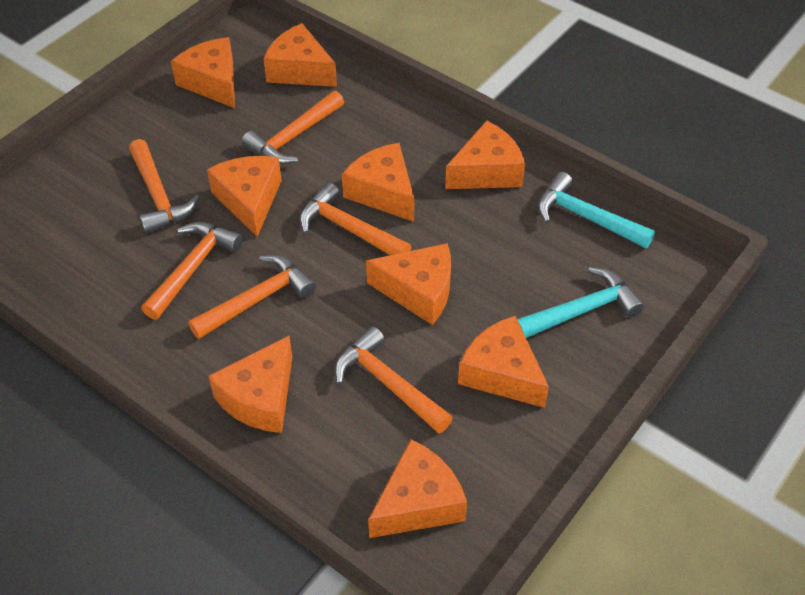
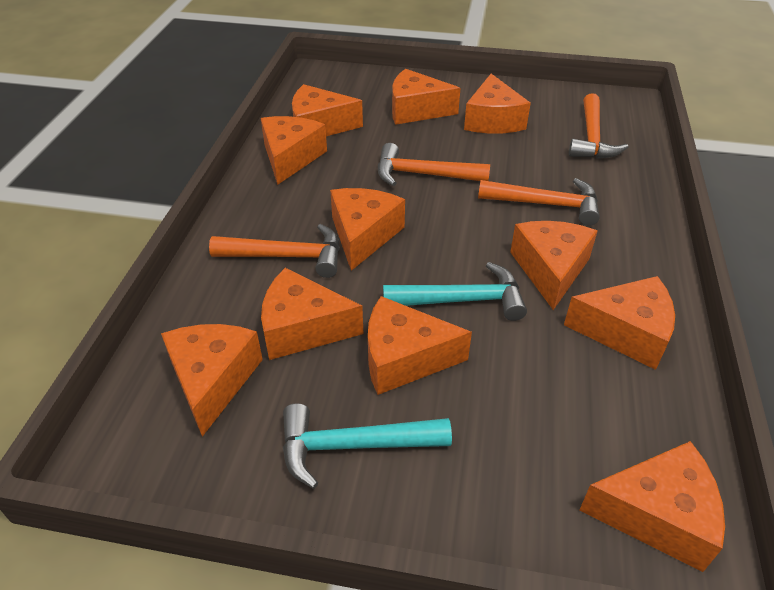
orange cheese: [171,37,235,108] [207,156,282,237] [208,336,292,433] [264,23,337,87] [342,143,414,222] [366,243,451,325] [368,439,467,538] [445,121,525,189] [458,316,549,408] = 9 -> [161,324,263,437] [261,116,327,185] [261,268,363,360] [292,84,363,136] [330,188,405,271] [368,296,472,395] [392,69,460,125] [464,74,531,134] [510,221,597,310] [564,276,675,370] [579,441,725,572] = 11
orange hammer: [129,139,200,234] [141,222,243,320] [188,255,316,339] [242,91,344,164] [299,182,411,255] [334,326,453,434] = 6 -> [209,224,340,278] [378,143,490,186] [478,178,600,226] [569,93,628,159] = 4

